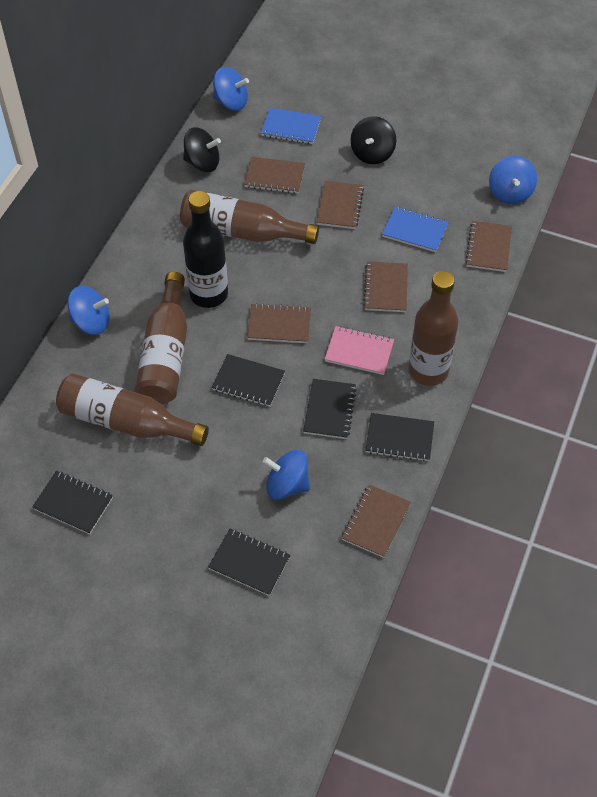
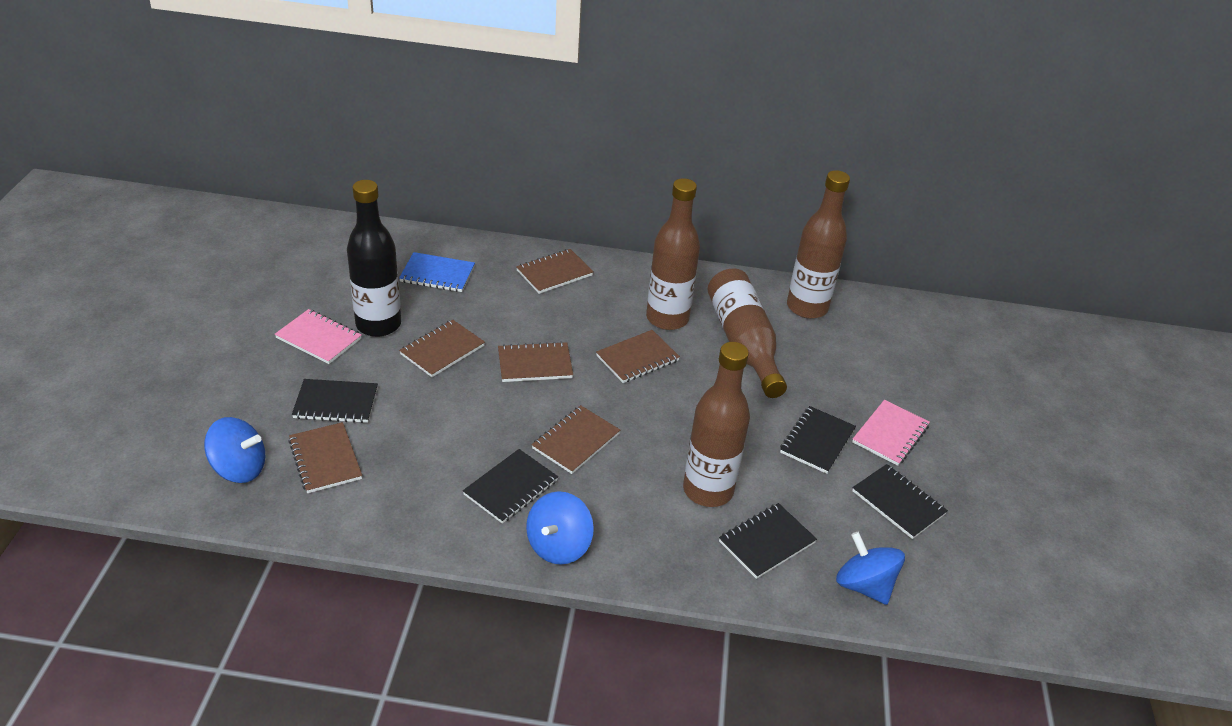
black spinning top: [183,127,221,172] [351,116,396,164] = 2 -> none = 0
blue notebook: [261,108,321,144] [382,206,449,252] = 2 -> [399,252,475,292] = 1
blue spinning top: [67,286,109,335] [213,67,249,111] [263,450,310,500] [489,156,537,204] = 4 -> [204,417,265,483] [526,491,594,564] [836,532,905,605] = 3
pink notebook: [325,326,394,375] = 1 -> [275,309,361,364] [852,400,930,466] = 2

